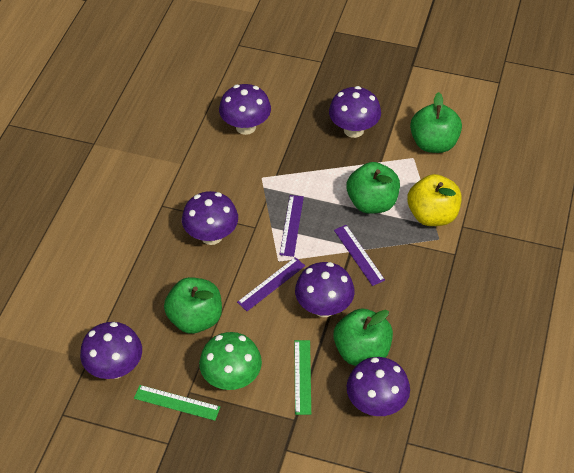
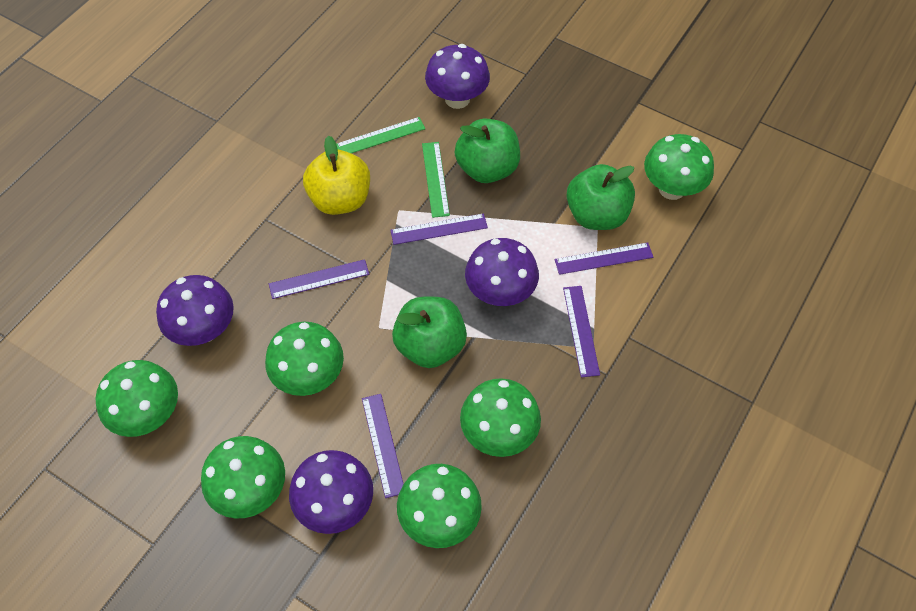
green apple: [164,277,222,334] [333,308,393,366] [347,162,400,214] [410,92,462,153] = 4 -> [392,296,467,368] [455,118,520,183] [566,164,635,230] = 3
green mushroom: [199,332,262,390] = 1 -> [96,360,178,437] [201,436,285,519] [265,322,344,396] [397,464,482,548] [460,378,541,457] [644,134,714,200] = 6
purple mushroom: [80,322,142,379] [182,191,238,245] [219,84,271,135] [295,262,354,317] [329,86,381,138] [347,357,410,416] = 6 -> [156,275,234,346] [289,450,373,534] [425,44,490,109] [465,238,539,306] = 4
purple ruler: [237,257,305,311] [279,195,304,257] [334,225,385,286] = 3 -> [269,259,369,299] [362,394,404,498] [390,213,488,245] [555,242,653,275] [563,286,600,377] = 5

